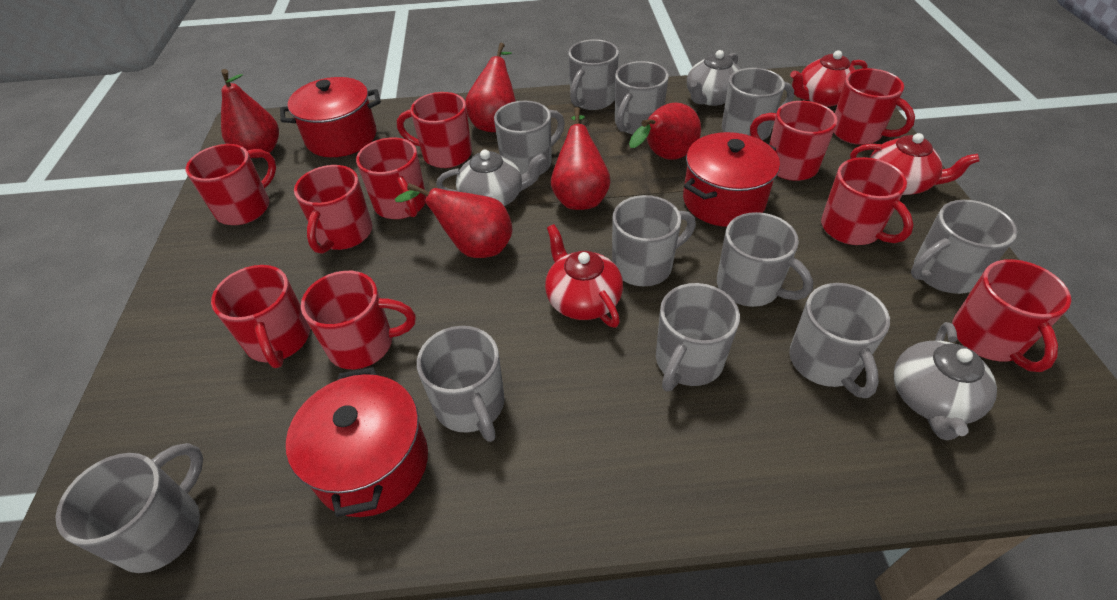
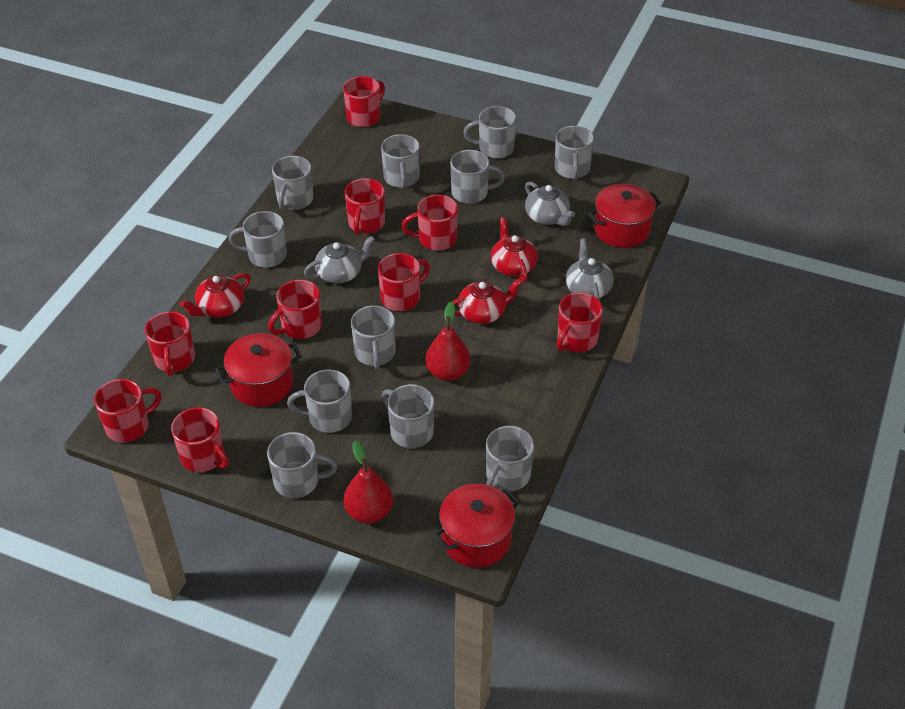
red mug: [186,144,276,225] [211,265,310,368] [294,165,372,254] [301,271,416,369] [356,137,426,219] [397,92,472,168] [750,101,837,181] [821,157,913,245] [834,68,915,145] [952,259,1071,372] = 10 -> [94,379,162,443] [145,311,195,376] [171,407,229,472] [268,280,322,339] [343,76,385,127] [345,178,385,235] [378,253,430,311] [401,195,458,251] [556,292,603,352] = 9
red pear: [221,69,279,158] [395,183,513,258] [465,43,516,132] [551,107,611,210] [629,103,701,160] = 5 -> [343,441,393,524] [425,301,470,381] = 2

